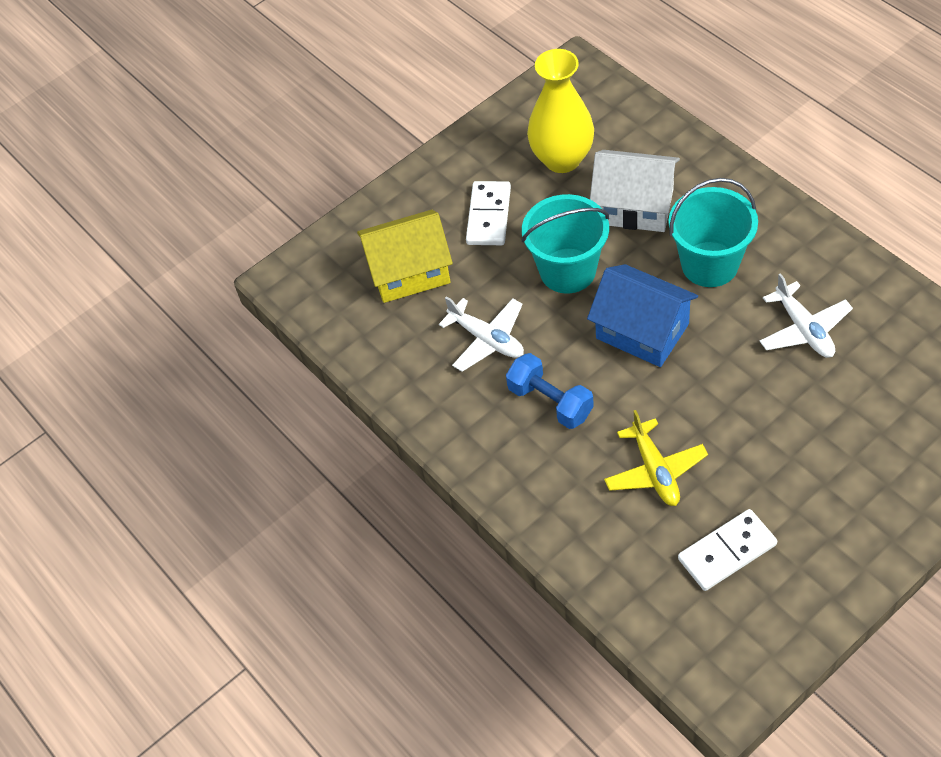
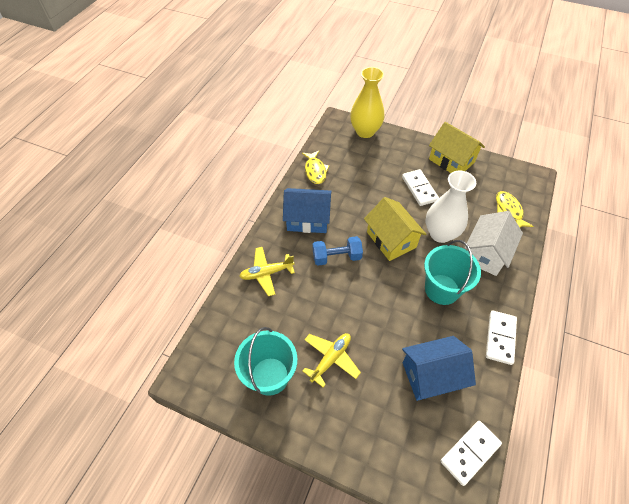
blue house: [587,264,698,367] = 1 -> [283,188,332,233] [402,336,476,401] = 2
white domino: [466,181,511,245] [678,509,777,591] = 2 -> [402,169,439,206] [441,421,502,486] [486,311,517,365] = 3
white plane: [439,296,524,372] [759,273,853,358] = 2 -> none = 0
white vase: none = 0 -> [426,170,476,243] = 1
yellow fish: none = 0 -> [302,151,329,184] [496,191,533,227] = 2
yellow house: [357,210,453,303] = 1 -> [364,197,426,261] [429,122,485,173] = 2
yellow plane: [604,410,708,506] = 1 -> [239,247,295,296] [303,333,361,387] = 2

